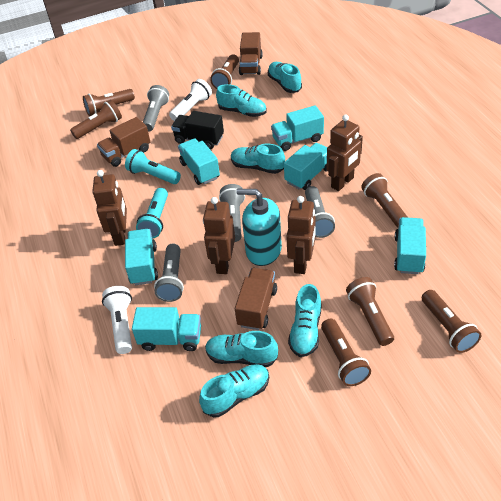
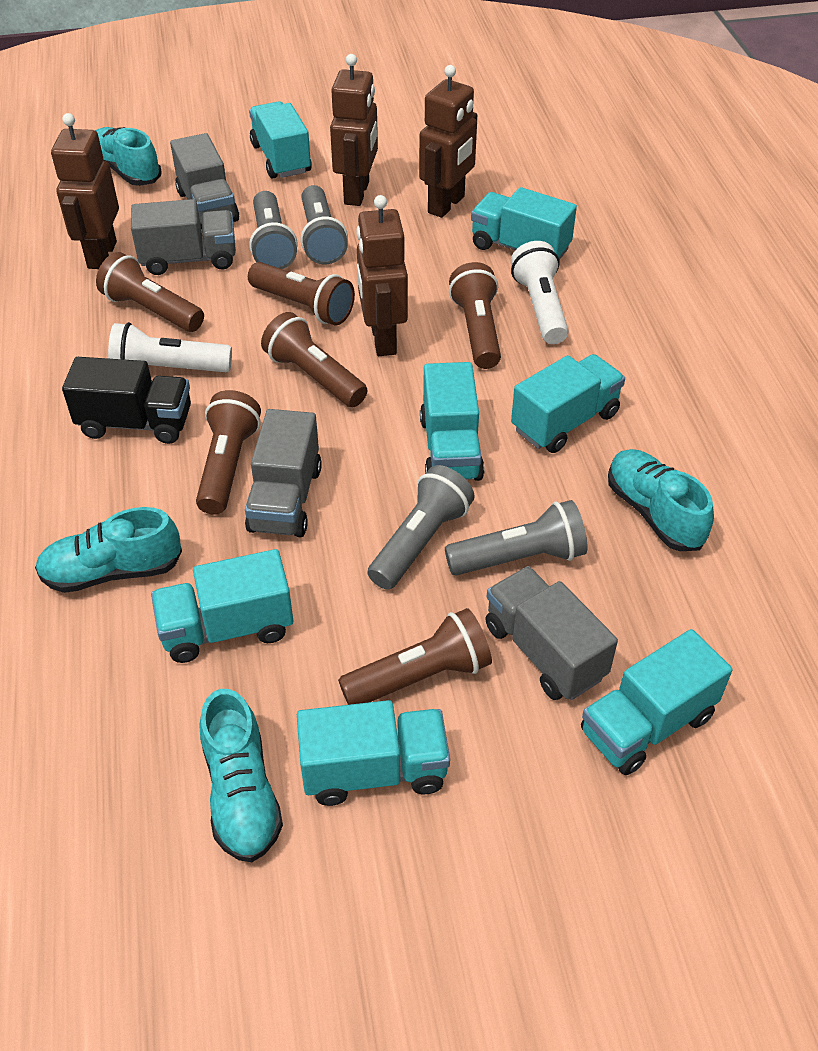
brown flashlight: [70,100,122,139] [83,89,135,116] [210,54,239,89] [321,319,371,386] [346,277,394,346] [361,173,408,227] [422,290,481,353] = 7 -> [96,252,204,332] [196,390,261,515] [248,262,355,325] [261,312,367,407] [338,608,492,705] [449,262,501,369] = 6
brown truck: [97,117,150,167] [235,268,277,330] [239,32,263,75] = 3 -> none = 0
grey truck: none = 0 -> [131,199,236,275] [170,133,239,229] [245,409,322,537] [485,566,618,700] = 4
turquoise flashlight: [125,149,181,184] [136,188,168,239] = 2 -> none = 0
turquoise shoe: [199,364,269,417] [205,331,278,367] [216,84,267,117] [231,144,285,174] [268,62,302,93] [288,284,322,357] = 6 -> [35,507,182,593] [96,127,161,186] [200,689,283,862] [608,449,714,551] = 4
turquoise soap dispenser: [236,189,282,266] = 1 -> none = 0
turquoise truck: [125,229,158,285] [132,307,201,351] [178,138,220,185] [271,105,324,151] [284,143,327,190] [394,217,426,274] = 6 -> [151,549,293,663] [249,101,312,179] [297,700,450,806] [420,362,484,481] [471,187,577,260] [511,354,625,453] [581,629,732,775] = 7

